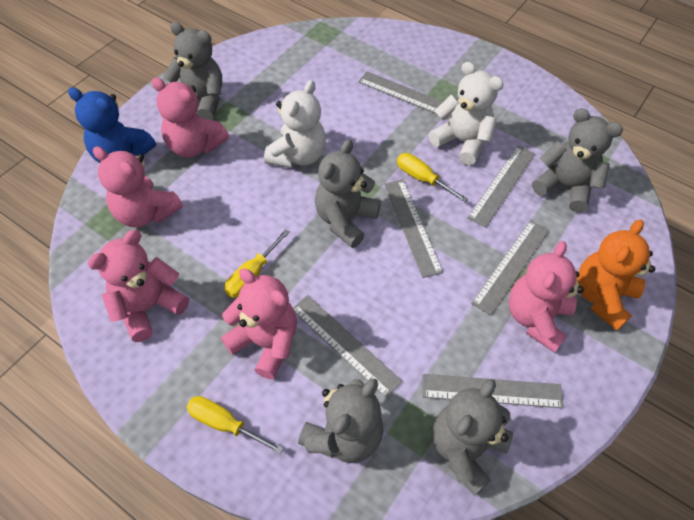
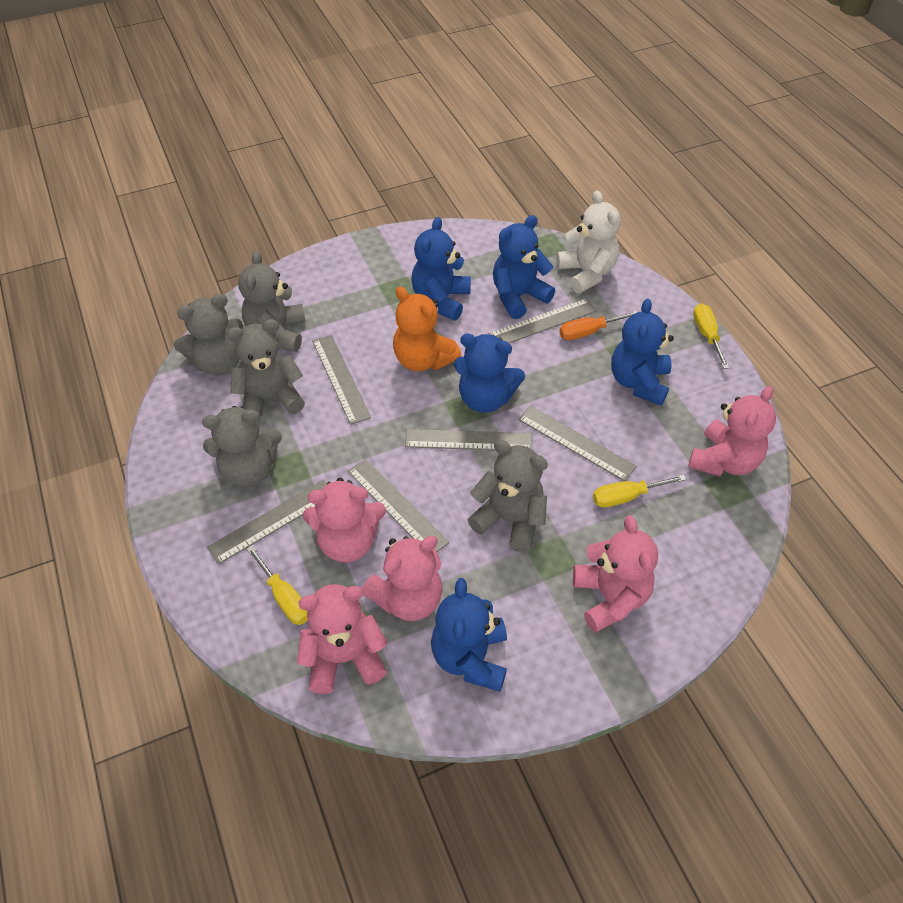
blue teddy bear: [68,87,156,163] = 1 -> [411,217,471,321] [431,578,507,692] [454,333,525,413] [493,215,555,319] [611,299,674,406] = 5
orange screwdriver: none = 0 -> [559,311,637,340] = 1
white teddy bear: [264,80,326,168] [429,62,504,165] = 2 -> [556,191,621,293] = 1

